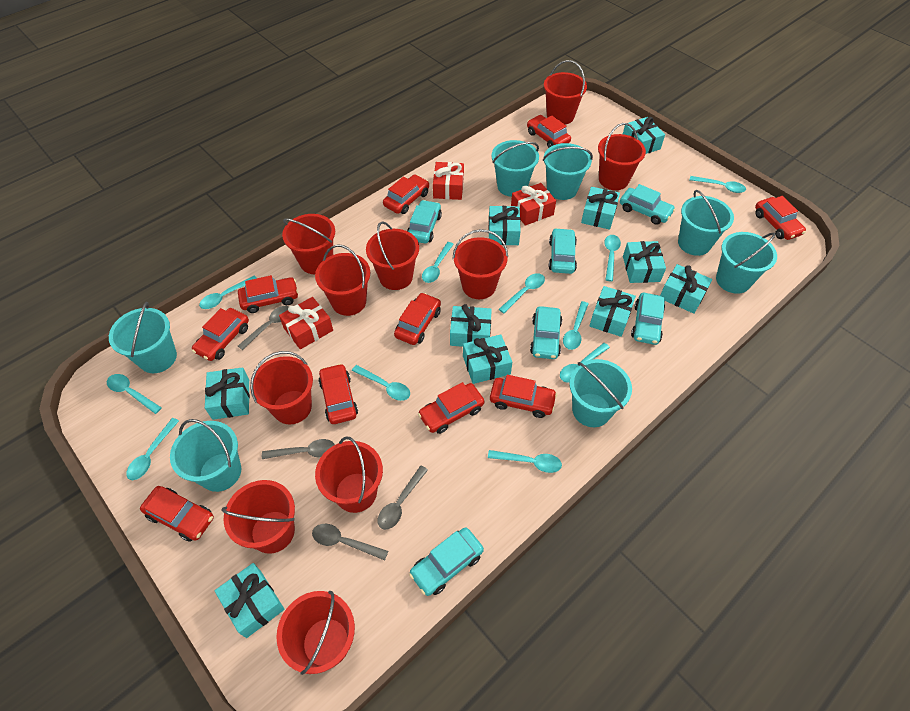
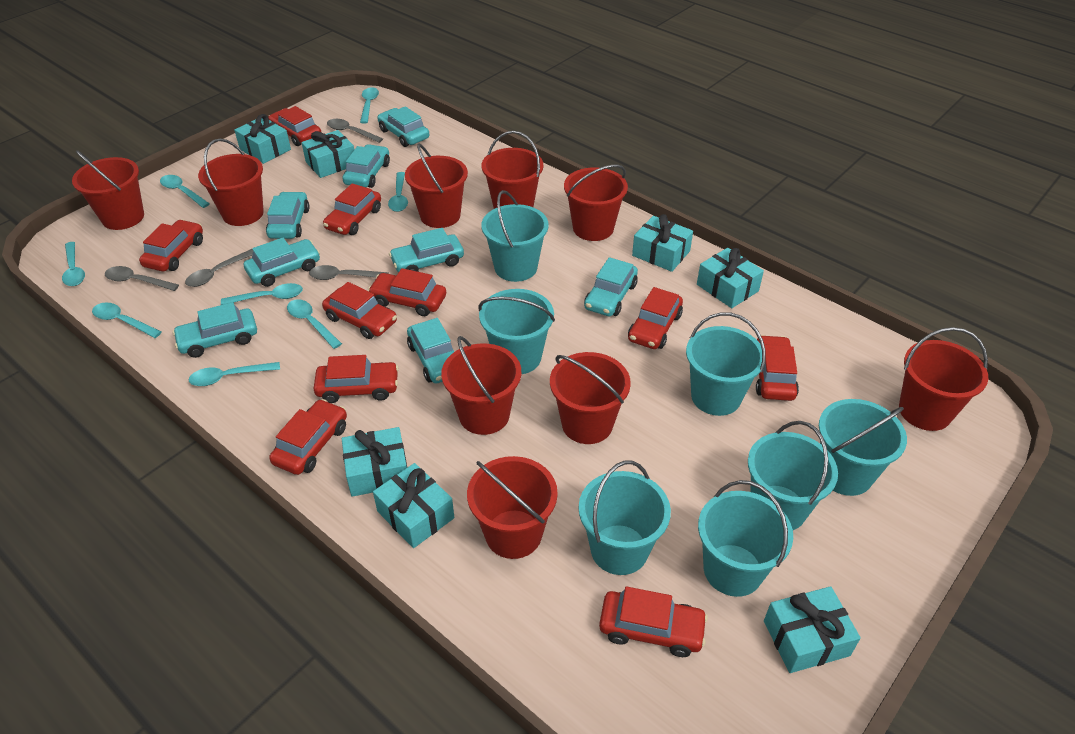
red bucket: [221,480,295,554] [250,351,313,424] [276,591,355,675] [282,214,335,274] [315,244,371,316] [315,436,383,513] [366,221,419,290] [453,229,508,299] [544,60,587,125] [598,123,646,190] = 10 -> [72,150,144,230] [198,139,264,226] [405,144,468,228] [441,336,521,435] [467,456,558,559] [482,131,543,209] [550,352,631,444] [564,165,628,241] [899,327,988,431] = 9
red gift: [279,297,333,349] [433,162,464,200] [511,183,556,226] = 3 -> none = 0
turquoise car: [407,200,442,243] [409,527,484,596] [530,306,562,359] [549,228,577,274] [620,184,675,225] [631,293,665,345] = 6 -> [172,302,257,358] [244,238,320,287] [266,192,310,239] [342,144,390,188] [377,106,429,147] [389,228,464,272] [407,318,454,383] [584,257,638,316] = 8
turquoise gift: [205,367,250,420] [214,563,284,638] [450,304,492,347] [463,334,512,384] [488,206,521,245] [581,187,620,230] [589,286,636,337] [623,117,665,154] [623,241,666,283] [660,264,712,314] = 10 -> [234,114,291,164] [301,130,354,178] [342,427,407,497] [373,463,454,548] [632,214,693,272] [697,248,764,308] [764,586,861,673] = 7
turquoise spoon: [107,374,162,414] [126,418,179,480] [199,276,257,309] [352,365,410,401] [422,242,454,283] [488,450,562,473] [499,273,545,313] [560,343,610,383] [563,301,588,350] [604,235,621,282] [689,176,746,193] = 11 -> [62,242,85,286] [92,303,162,338] [160,175,210,208] [189,362,280,386] [221,283,303,305] [287,299,342,349] [360,87,379,124] [388,172,408,212] = 8

